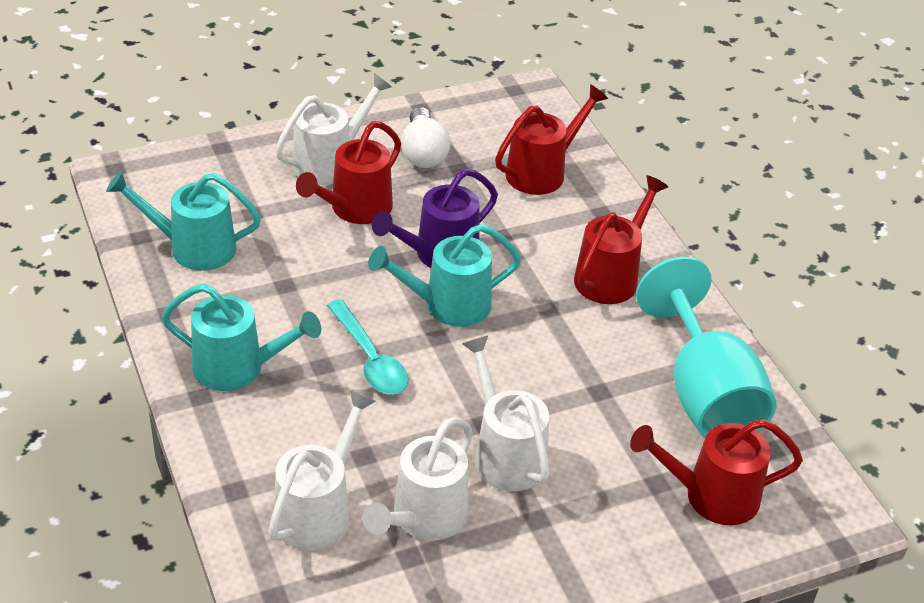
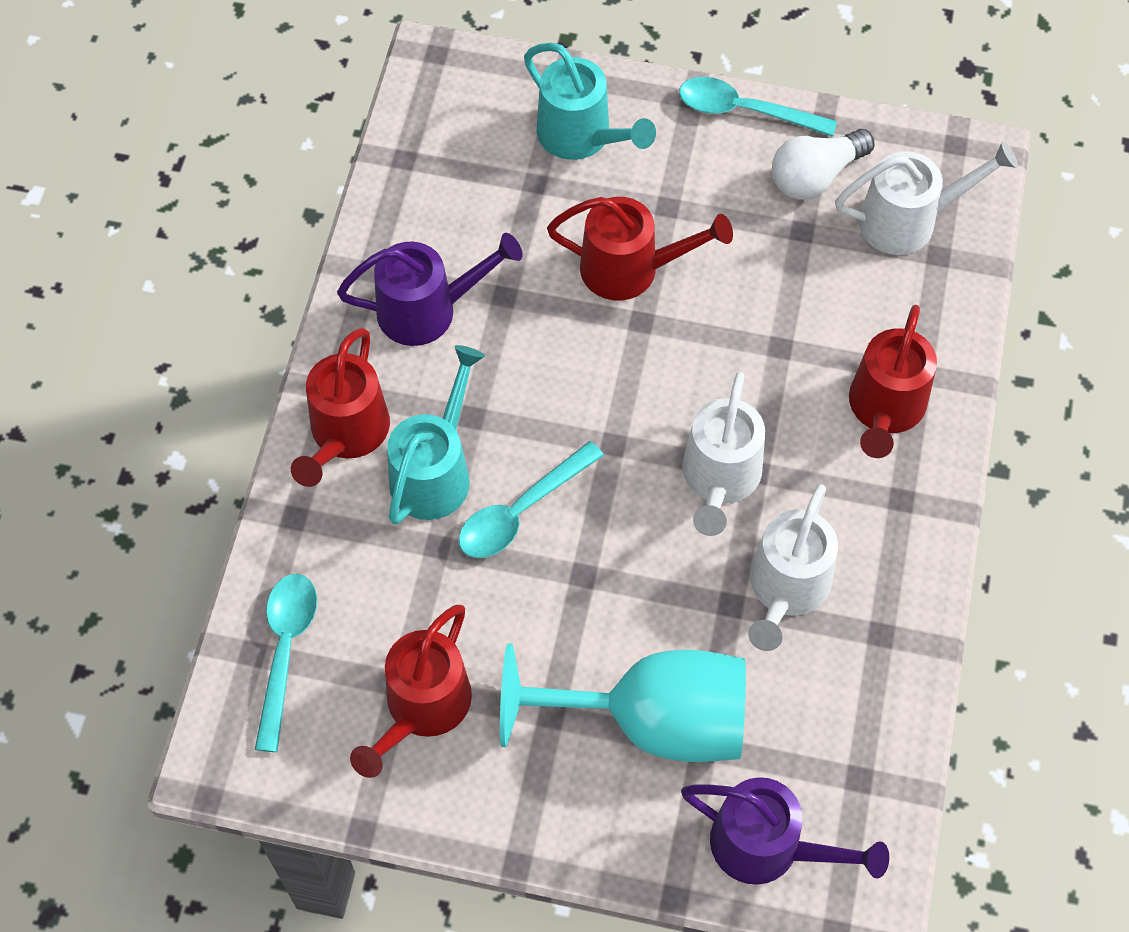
purple watering can: [372,169,498,268] = 1 -> [337,233,523,346] [681,777,889,885] = 2
turquoise spoon: [327,299,409,395] = 1 -> [255,574,317,752] [459,441,604,558] [679,77,837,137] = 3
turquoise watering can: [106,171,261,271] [161,284,321,391] [368,224,521,327] = 3 -> [387,345,485,524] [524,43,656,160] = 2
white watering can: [268,390,376,551] [275,73,392,185] [363,417,473,540] [462,336,550,491] = 4 -> [682,372,765,536] [748,484,838,651] [835,141,1018,255] = 3

